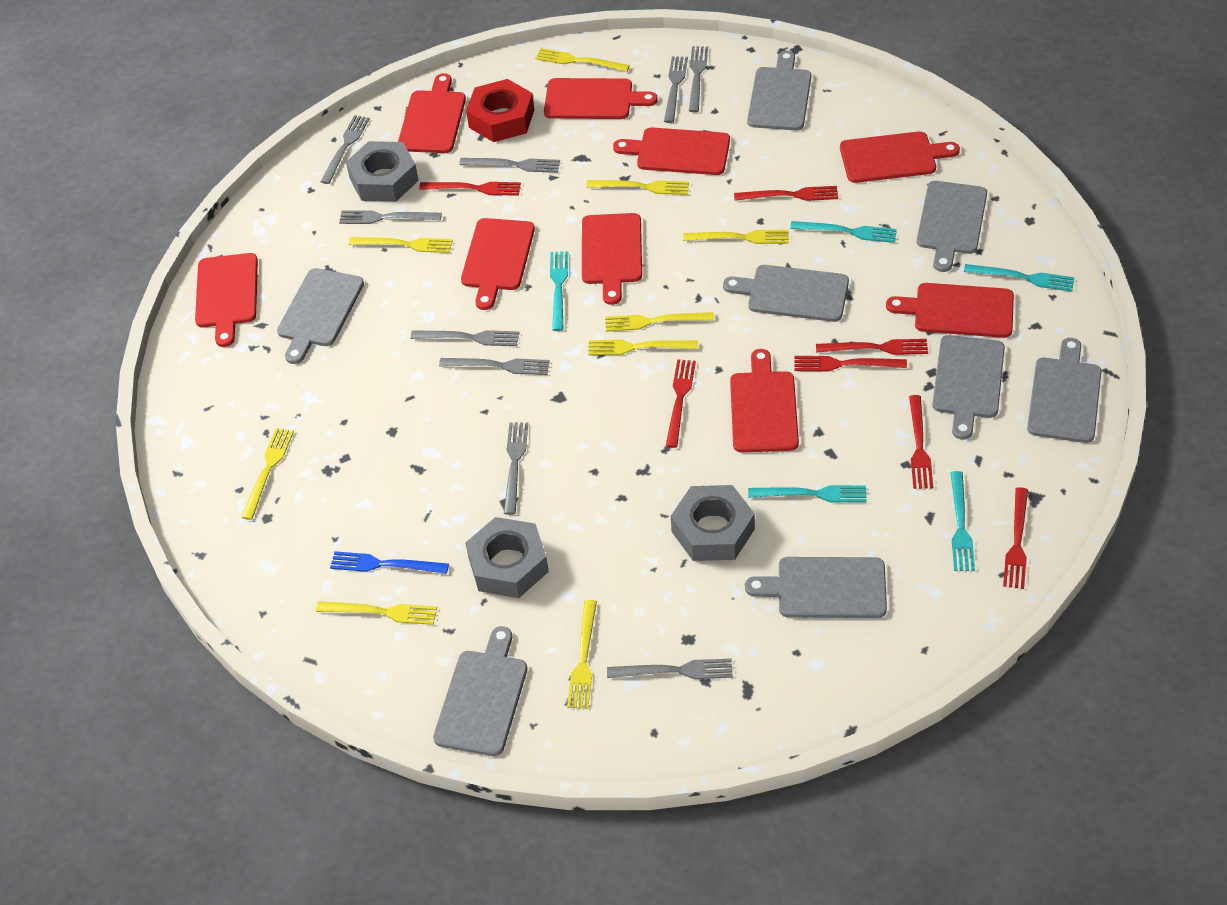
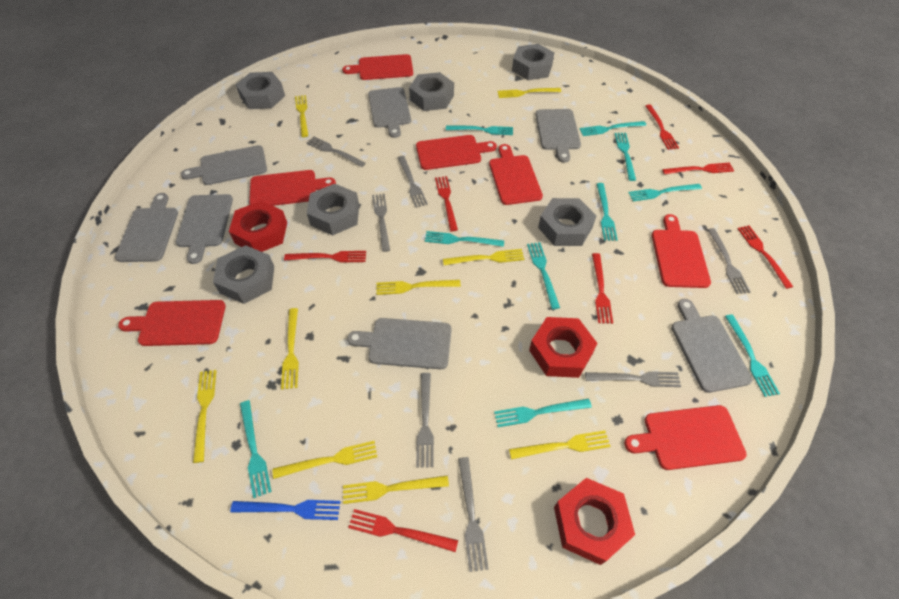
grey cutting board: [277,268,364,364] [433,626,527,756] [723,265,849,322] [745,557,887,618] [747,51,811,130] [916,181,987,272] [932,335,1005,440] [1027,338,1101,443] = 8 -> [115,193,178,262] [176,194,233,264] [181,145,267,185] [347,318,452,369] [368,87,411,138] [535,109,581,163] [671,299,753,393] = 7
grey fork: [320,115,370,184] [339,210,442,224] [410,330,519,346] [439,358,549,375] [459,158,560,173] [504,422,528,515] [607,658,733,679] [664,56,688,123] [689,46,708,112] = 9 -> [306,136,366,167] [372,194,390,252] [398,156,428,208] [416,373,434,468] [458,457,489,572] [585,371,681,387] [708,228,750,294] = 7
grey nut: [346,141,419,202] [465,517,549,598] [671,485,755,561] = 3 -> [213,245,274,304] [236,72,285,109] [307,184,359,235] [409,72,454,111] [512,44,554,80] [538,198,596,246] = 6
red cutting board: [195,253,258,347] [398,73,466,153] [461,218,535,310] [544,78,658,119] [582,213,642,305] [613,127,730,175] [730,349,799,453] [840,131,960,183] [886,283,1014,338] = 9 -> [118,300,226,346] [249,170,336,206] [342,54,413,80] [416,135,497,170] [489,144,543,205] [624,405,747,470] [652,214,711,288] = 7
red nut: [466,79,534,142] = 1 -> [229,201,287,252] [529,317,597,378] [554,478,635,565] = 3
turquoise fork: [550,251,568,331] [748,485,867,502] [790,221,897,243] [950,471,975,571] [964,264,1075,292] = 5 -> [240,400,272,498] [425,231,504,247] [446,126,513,135] [494,398,592,427] [527,242,560,309] [580,121,646,136] [596,183,618,241] [615,133,636,181] [628,184,702,201] [725,314,780,397] = 10

